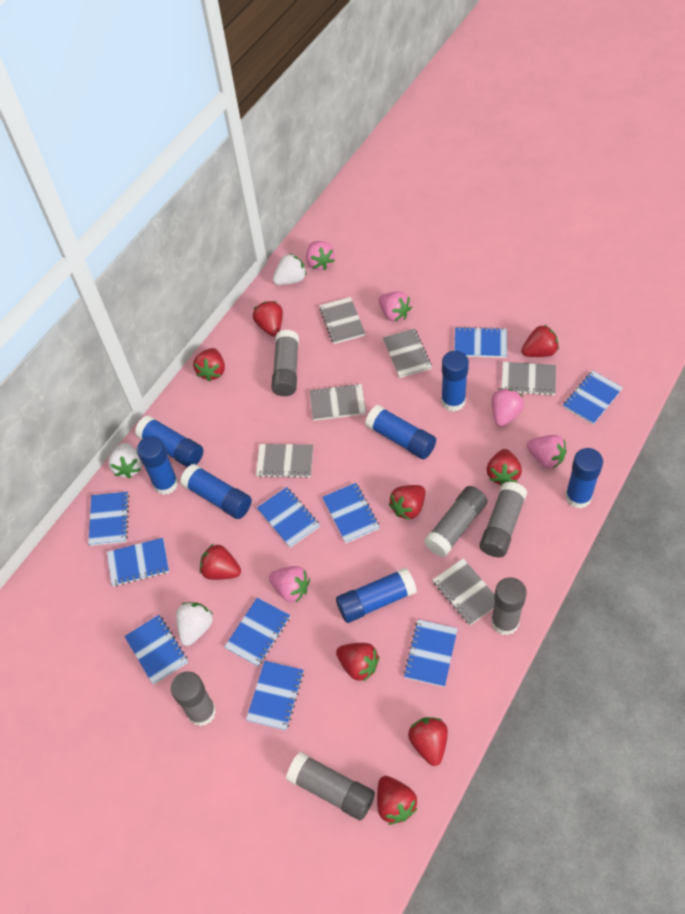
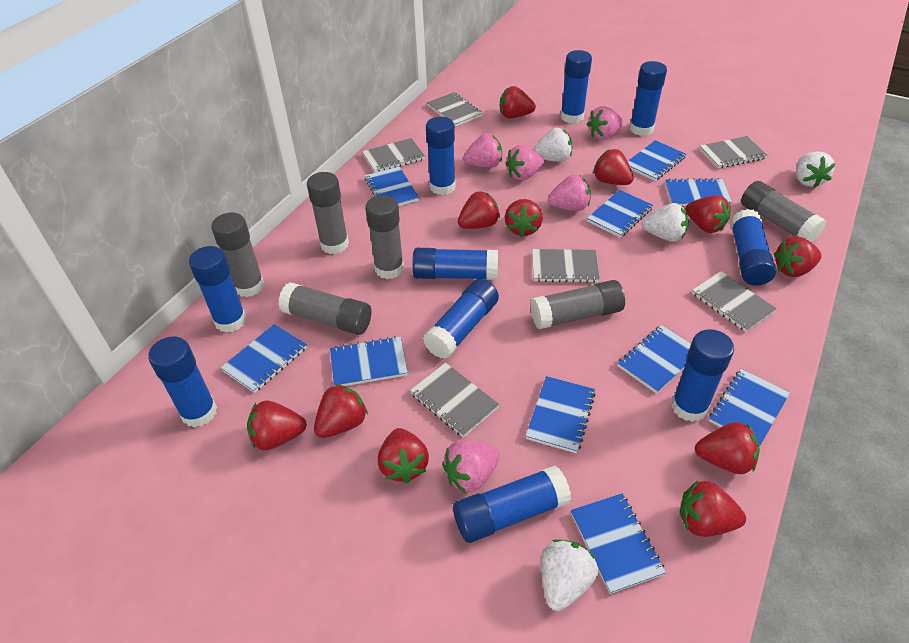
blue glue stick: [135,416,203,467] [137,436,178,495] [180,464,252,519] [336,568,417,623] [365,405,436,459] [441,351,469,412] [565,448,603,508] = 7 -> [148,337,217,428] [189,246,246,333] [412,248,498,280] [423,279,499,359] [426,117,456,195] [453,465,571,543] [561,50,592,123] [630,61,667,136] [671,329,734,422] [730,209,776,286] = 10
red strawberry: [193,348,225,382] [200,544,241,580] [253,301,283,336] [336,643,379,682] [377,776,418,825] [389,485,425,520] [408,717,448,766] [487,449,522,486] [521,325,559,357] = 9 -> [247,401,307,450] [314,384,368,438] [378,428,429,483] [458,191,500,229] [500,86,536,118] [505,199,543,237] [593,149,634,185] [680,480,746,537] [685,195,731,233] [695,422,760,474] [774,236,822,277] = 11
white strawberry: [108,443,142,478] [176,602,213,646] [273,253,306,285] = 3 -> [533,128,572,162] [541,539,598,611] [642,203,689,242] [796,151,836,188] = 4

